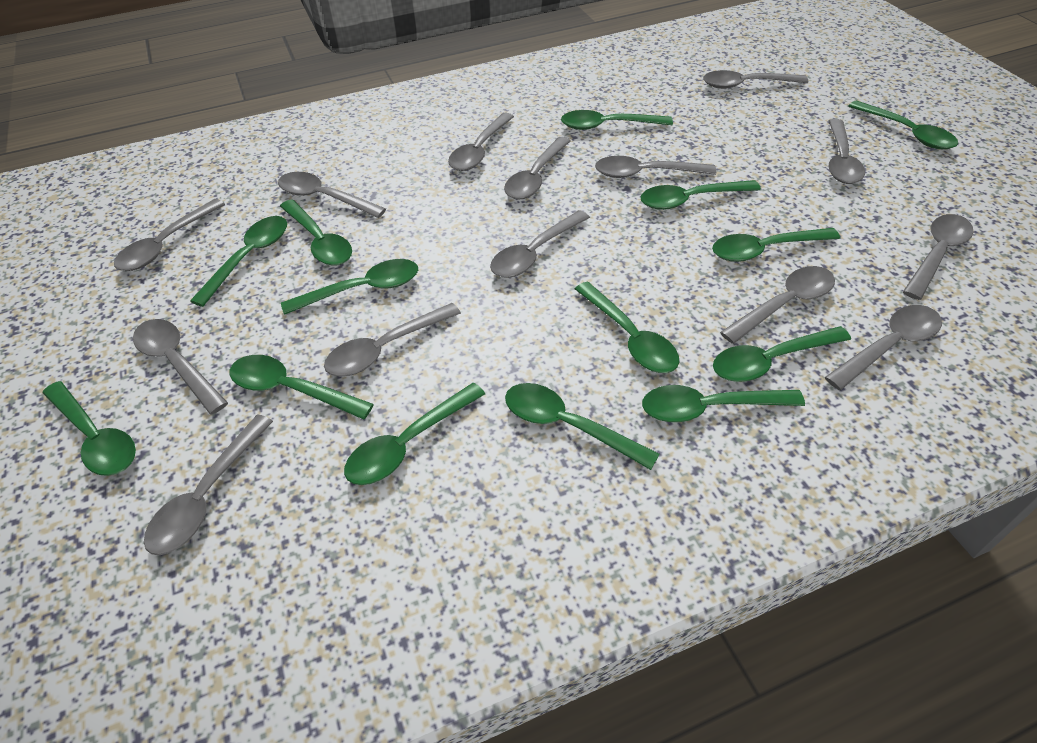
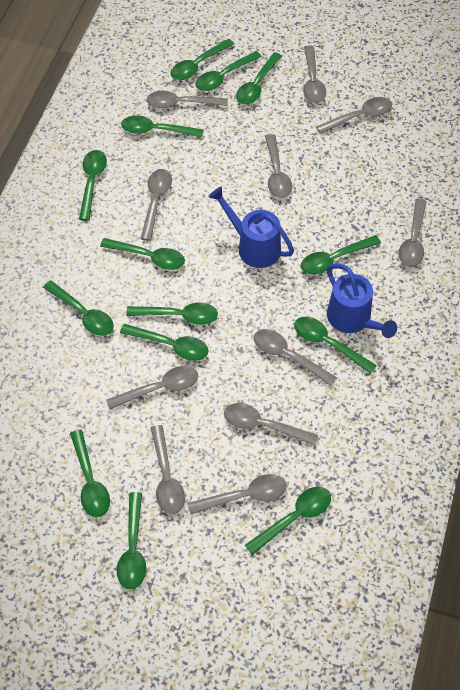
blue watering can: none = 0 -> [209,186,294,268] [327,264,397,338] = 2
grey spoon: [114,199,225,271] [133,319,228,414] [144,414,273,555] [278,172,386,218] [324,303,461,376] [448,113,514,171] [490,210,590,278] [504,137,570,200] [595,156,716,178] [703,70,808,89] [720,266,835,344] [825,305,942,390] [829,119,865,184] [903,214,973,300] = 14 -> [106,366,198,410] [140,169,172,241] [146,91,228,108] [151,425,185,514] [188,474,287,514] [224,403,318,446] [254,329,337,386] [265,134,292,198] [303,45,326,103] [316,97,392,134] [399,199,427,267] = 11

